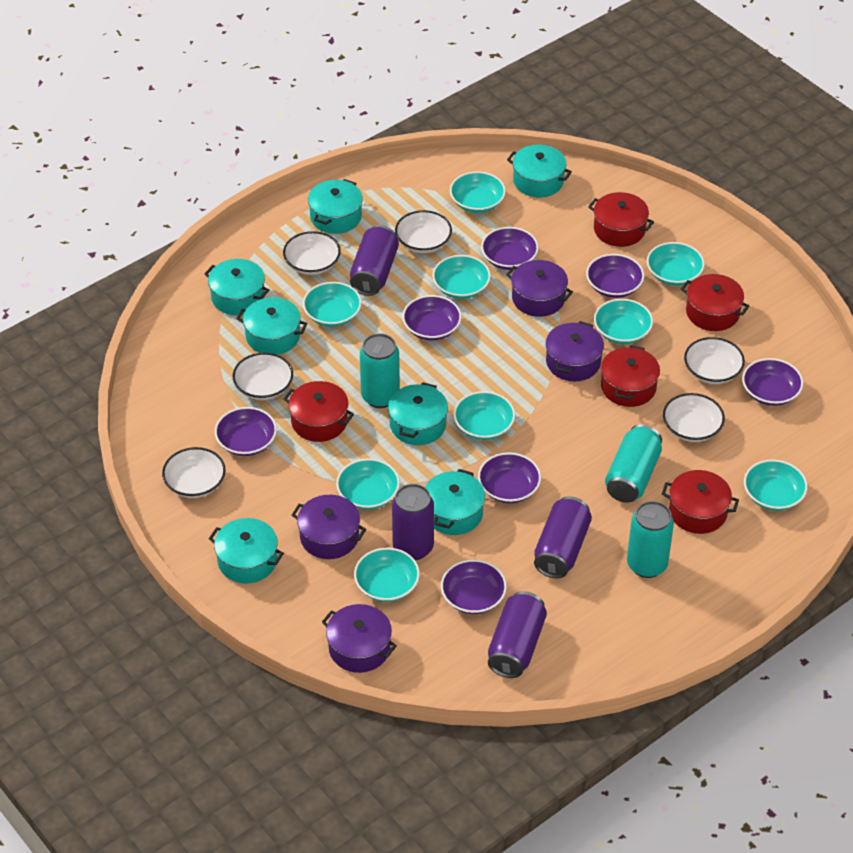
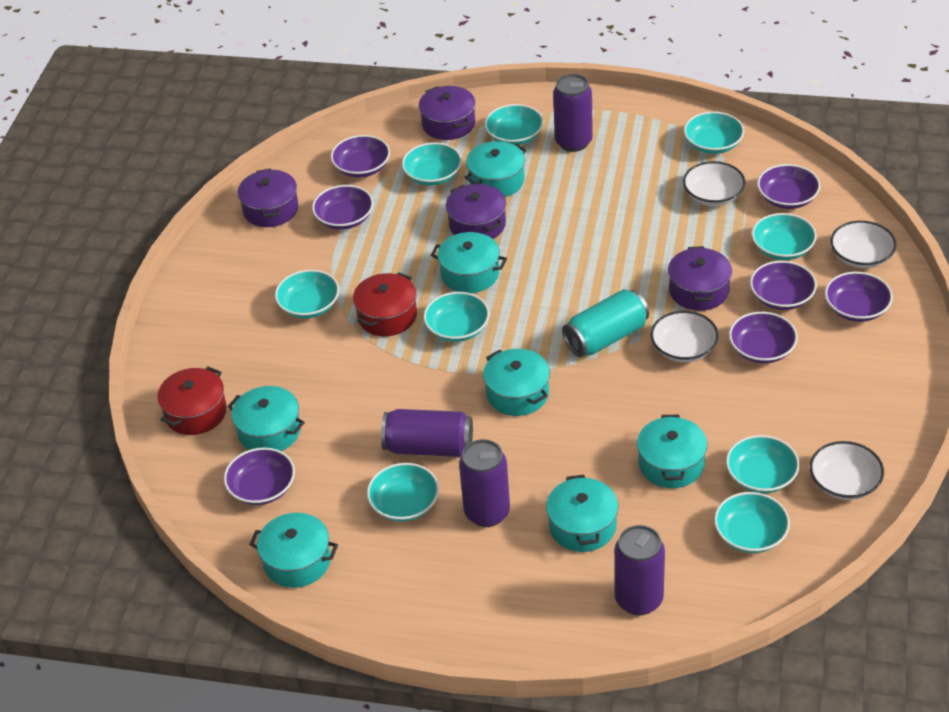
red pot: [284,381,354,442] [588,192,654,247] [601,345,660,407] [662,470,739,534] [681,274,749,331] = 5 -> [157,367,227,435] [353,272,417,336] = 2
turquoise can: [360,333,400,408] [605,424,662,503] [627,501,674,578] = 3 -> [562,289,649,357] = 1
white bowl: [162,447,226,498] [233,353,293,400] [283,231,341,275] [395,210,452,253] [663,393,725,442] [684,337,745,384] = 6 -> [651,311,719,362] [683,161,746,206] [810,441,884,500] [830,221,897,268] = 4

